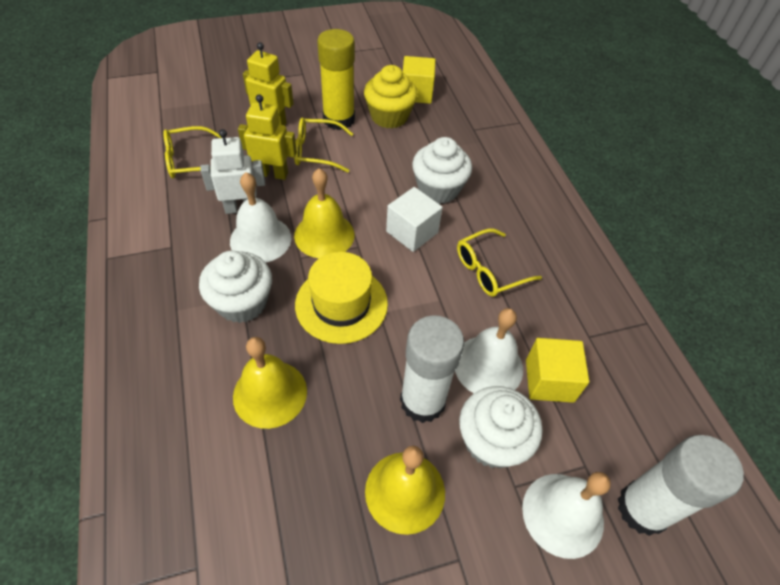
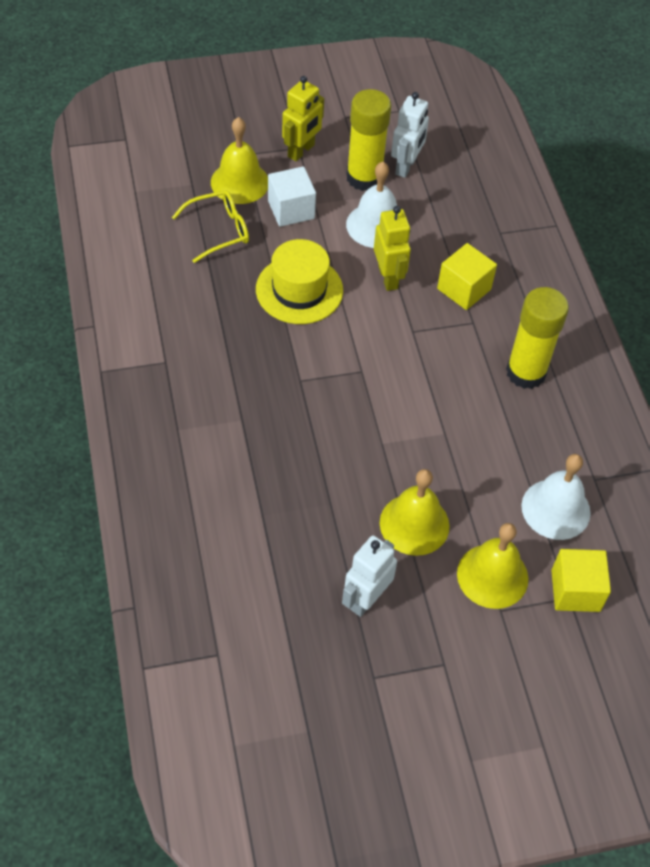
white bell: [230,172,291,262] [455,308,523,393] [522,472,611,559] = 3 -> [346,162,397,248] [521,454,591,540] = 2
white cupcake: [199,251,272,323] [412,137,472,204] [459,386,542,468] = 3 -> none = 0
white glue stick: [400,315,464,423] [618,435,744,536] = 2 -> none = 0
white robot: [200,129,265,214] = 1 -> [342,535,397,617] [391,92,429,178] = 2
yellow cupcake: [364,65,418,128] = 1 -> none = 0
yellow glasses: [163,126,222,178] [294,118,353,173] [457,229,542,297] = 3 -> [172,190,249,263] = 1
yellow glue stick: [317,29,355,130] = 1 -> [346,89,391,191] [506,287,569,389] = 2

